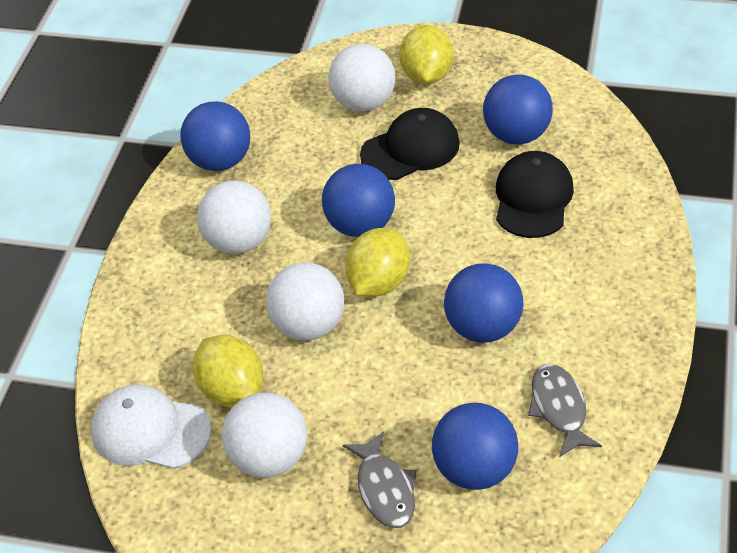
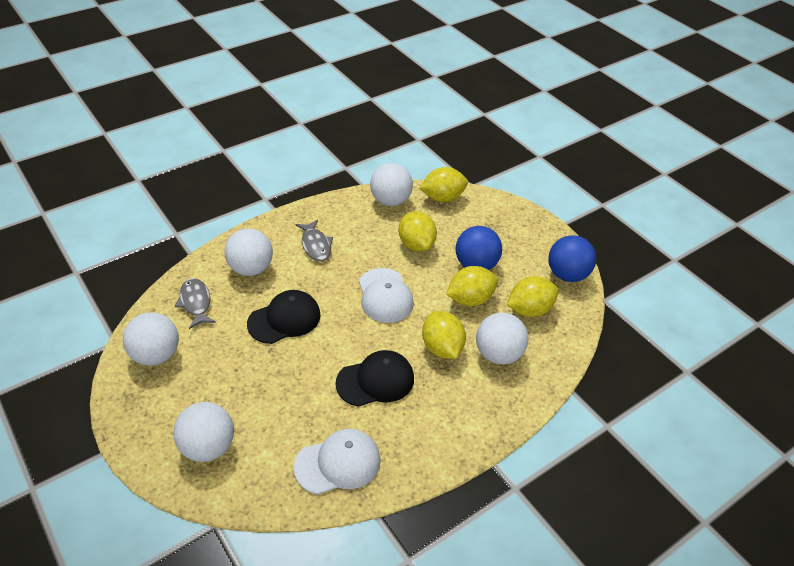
blue ball: [181,101,250,171] [322,164,395,237] [432,403,518,490] [444,263,524,343] [483,74,553,145] = 5 -> [456,226,502,270] [548,235,596,282] = 2
white ball: [197,180,271,254] [222,393,307,478] [266,262,344,341] [328,44,395,112] = 4 -> [123,312,179,366] [173,402,234,462] [224,228,273,276] [370,163,413,206] [476,313,528,365] = 5
white cap: [91,384,211,469] = 1 -> [294,429,381,495] [359,268,414,323] = 2
yellow lemon: [193,335,263,407] [345,228,410,297] [399,25,454,84] = 3 -> [399,211,437,252] [419,167,468,202] [422,311,466,359] [446,266,498,306] [507,276,559,317] = 5

